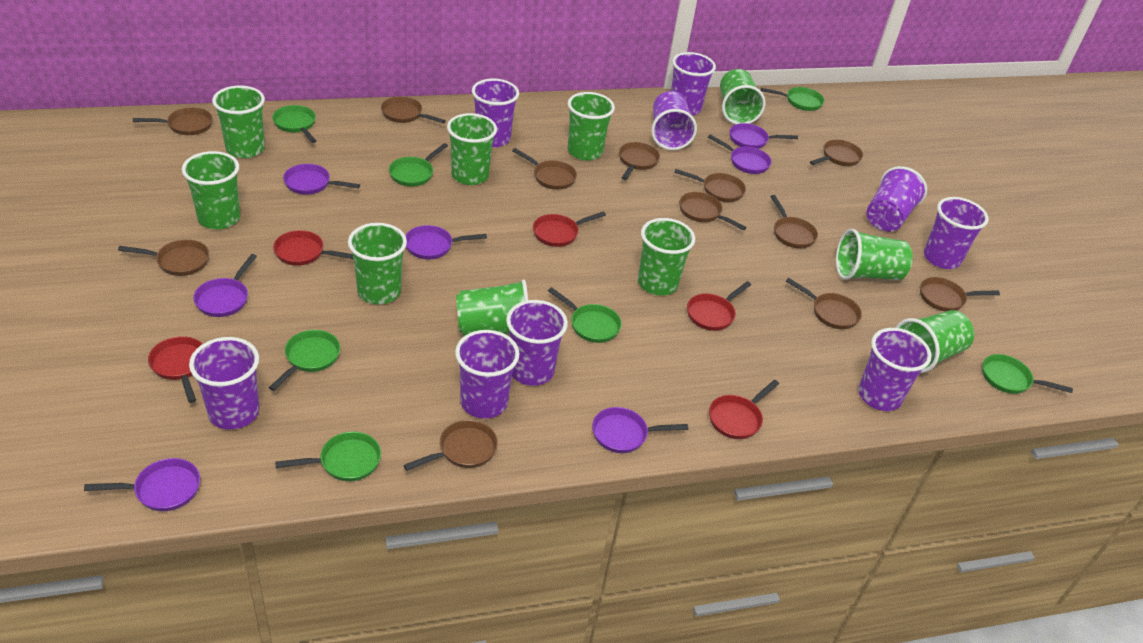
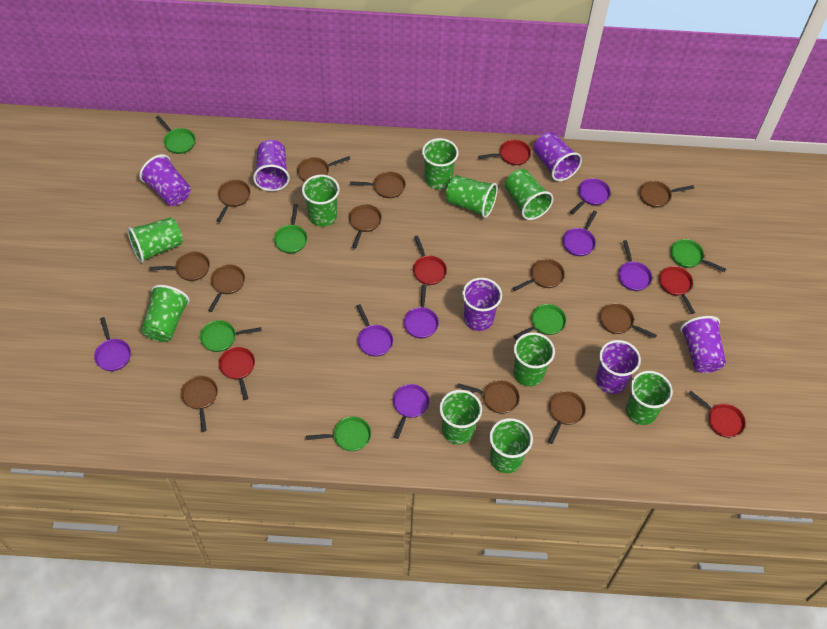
green pan: [269,330,340,391] [272,105,316,143] [275,432,381,481] [389,143,448,187] [548,287,622,343] [761,87,824,111] [982,354,1073,394] = 7 -> [156,116,195,154] [200,320,262,352] [274,204,307,253] [306,416,371,451] [514,304,566,339] [671,239,726,272] = 6
purple cup: [189,337,259,430] [455,330,519,419] [472,78,519,147] [506,300,568,386] [651,91,697,150] [671,52,716,116] [858,328,932,411] [866,166,927,232] [924,197,989,269] = 9 -> [139,154,191,206] [253,140,290,191] [462,278,502,331] [534,132,582,181] [596,340,641,394] [680,316,726,373] = 6

